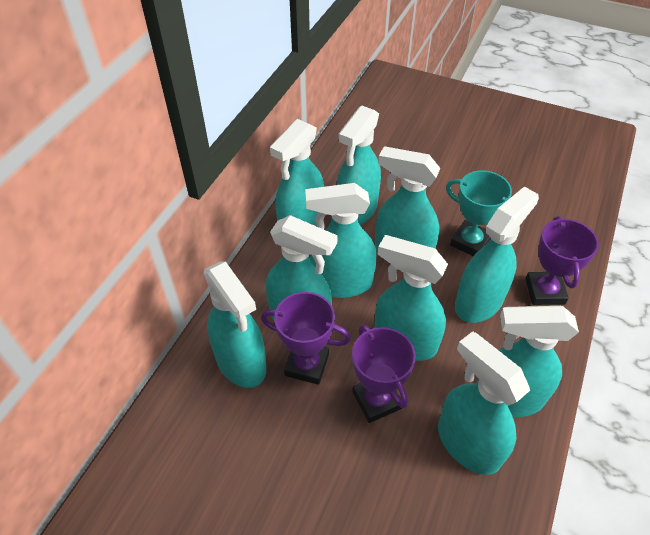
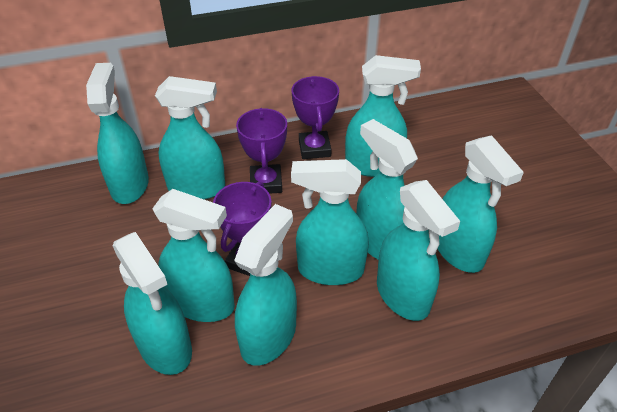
turquoise trophy: [446,170,512,256] = 1 -> none = 0

